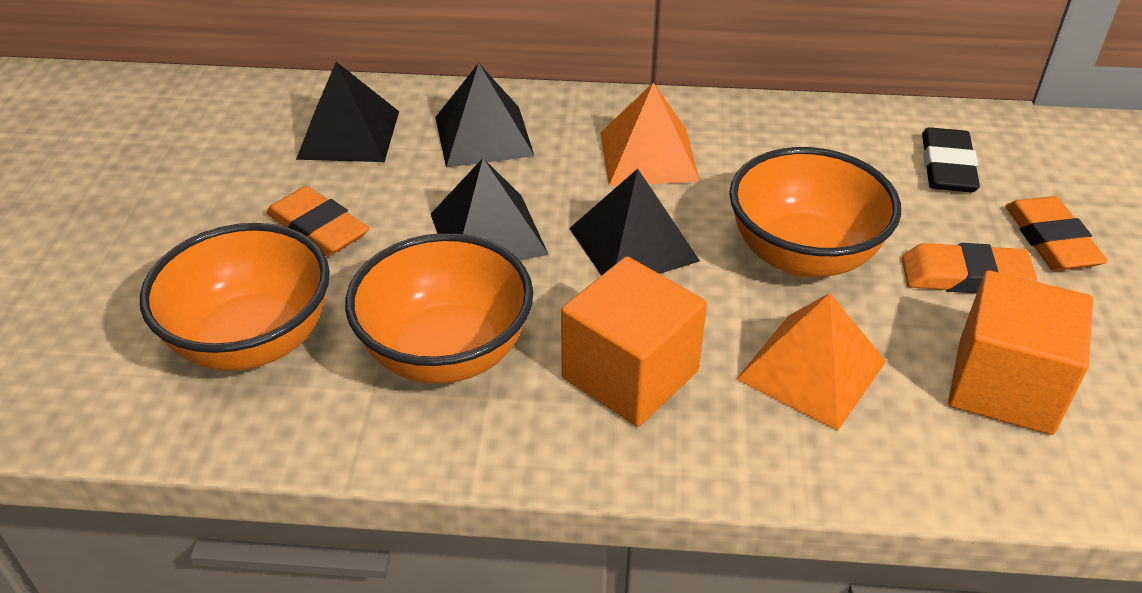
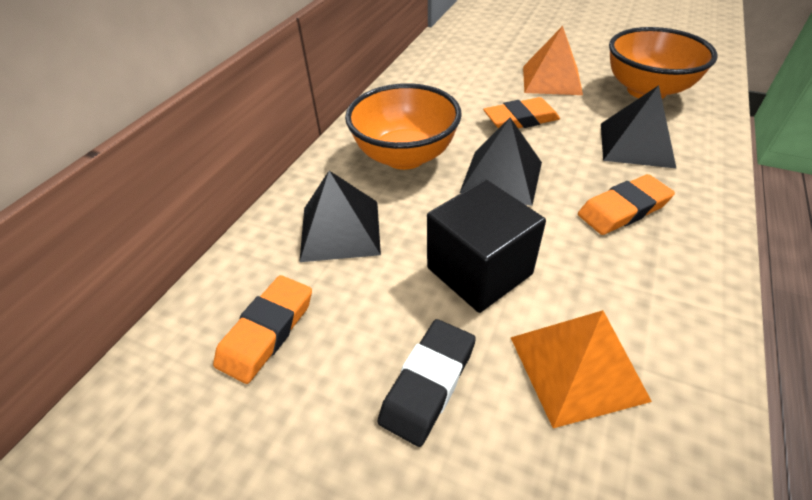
black cube: none = 0 -> [427,180,546,313] = 1
black pyramid: [296,62,399,162] [431,158,549,261] [435,63,534,168] [569,169,700,275] = 4 -> [299,171,381,262] [459,117,542,206] [601,85,677,169] = 3
orange bowl: [140,223,330,371] [345,233,533,384] [729,147,901,277] = 3 -> [345,83,462,170] [609,27,717,99] = 2
orange cube: [561,256,707,426] [948,270,1093,435] = 2 -> none = 0

